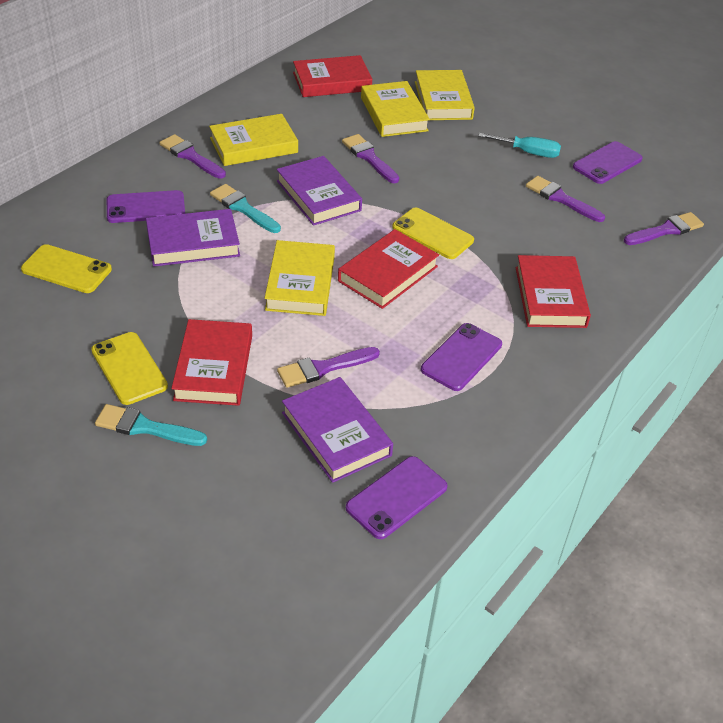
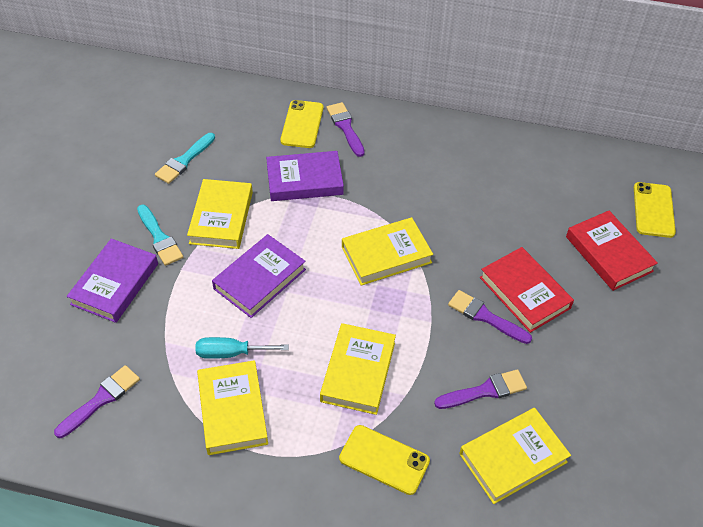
purple brush: [159,134,226,179] [277,347,380,388] [342,134,399,183] [526,176,605,222] [624,212,704,245] = 5 -> [54,365,140,438] [327,102,365,157] [434,369,527,409] [448,290,532,344] = 4
purple phone: [107,190,185,223] [346,456,448,539] [421,323,502,391] [573,141,643,184] = 4 -> none = 0
red book: [171,319,252,406] [293,55,372,97] [338,229,439,309] [515,255,591,328] = 4 -> [480,247,574,333] [566,211,658,291] = 2
yellow book: [209,114,298,166] [265,240,335,316] [361,81,430,137] [415,70,475,120] = 4 -> [187,179,253,249] [197,360,268,455] [320,323,396,415] [342,217,433,286] [459,408,571,504] = 5

